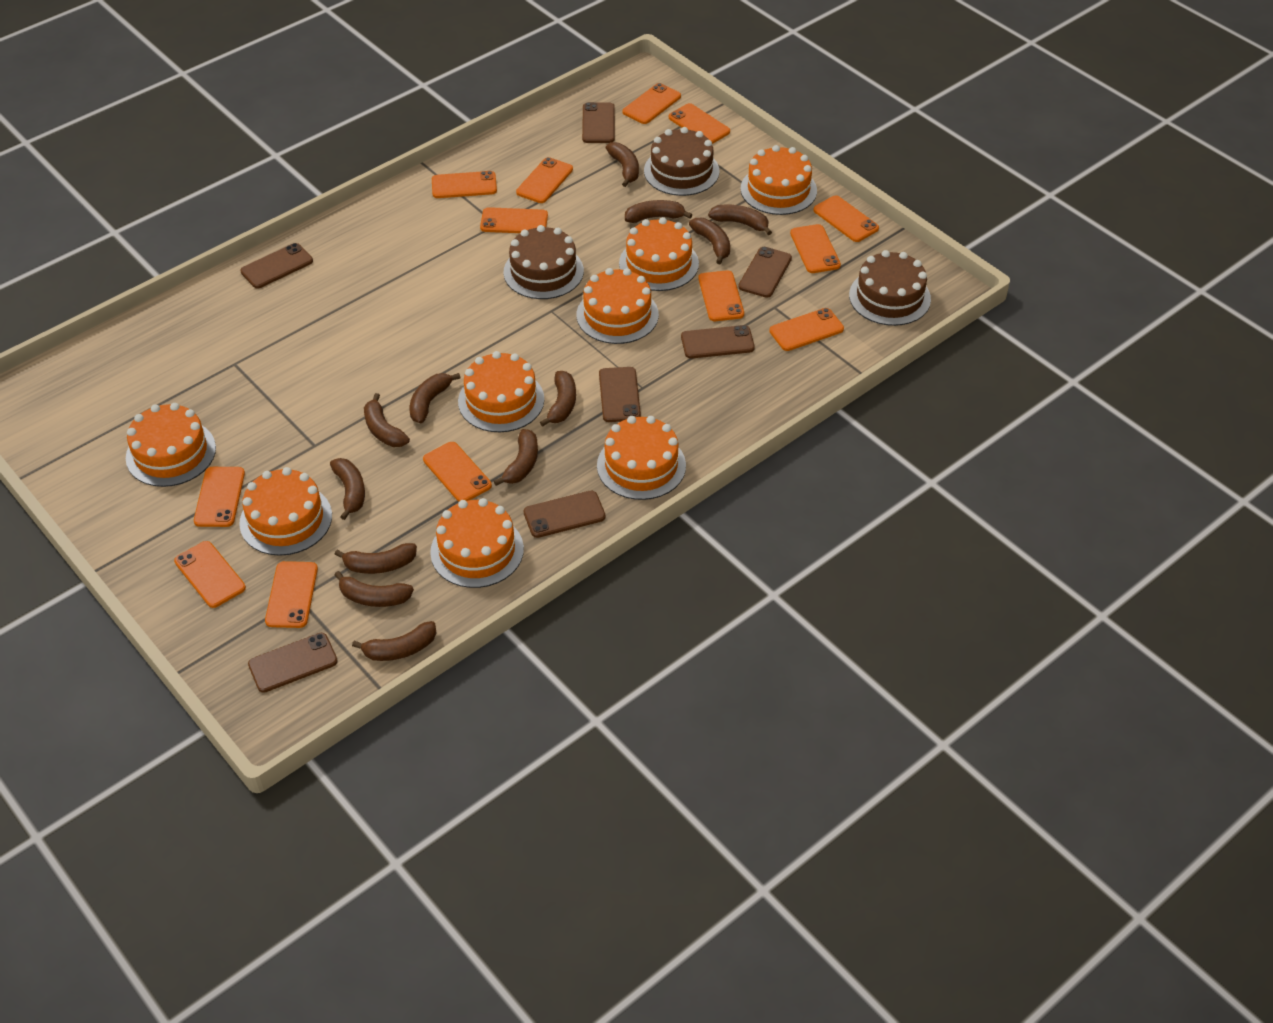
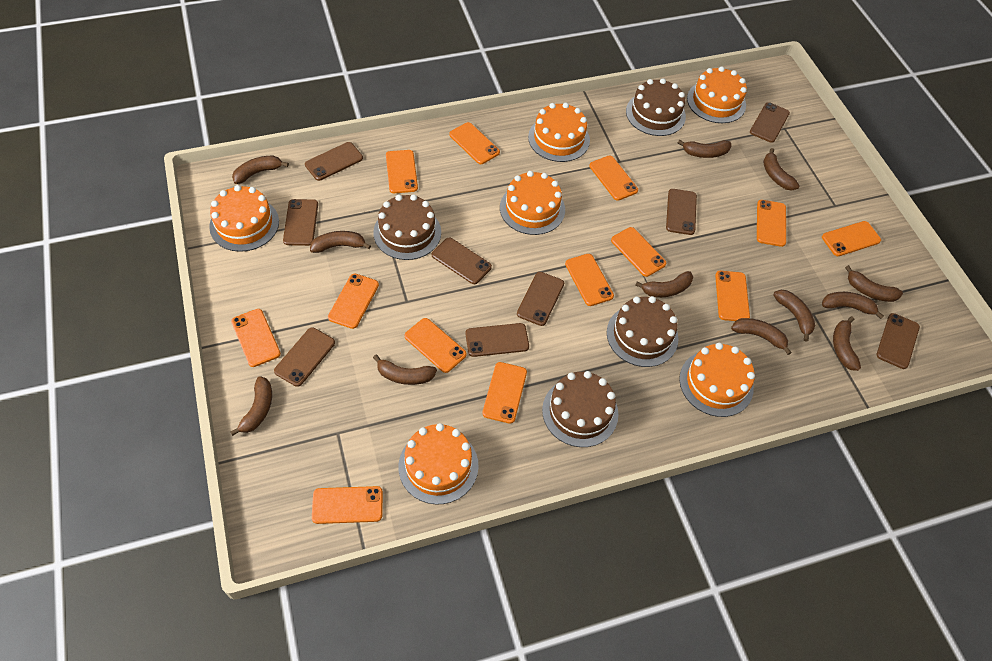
brown cake: [504,225,584,299] [644,127,720,196] [849,250,931,326] = 3 -> [373,194,441,260] [542,371,618,447] [607,296,678,367] [626,78,686,136] = 4
brown phone: [240,243,313,288] [248,633,338,693] [523,491,606,538] [582,102,615,143] [599,367,641,422] [681,325,755,359] [738,247,792,298] = 7 -> [274,327,335,387] [283,199,318,246] [305,142,363,181] [432,238,492,284] [465,323,529,357] [517,272,564,326] [666,189,697,235] [750,102,790,143] [877,313,920,369] = 9
orange cake: [126,403,216,487] [239,467,332,556] [430,498,524,588] [458,351,544,432] [577,268,659,344] [597,416,686,500] [619,217,699,291] [741,145,817,215] = 8 -> [209,185,279,252] [399,423,479,504] [500,171,565,235] [528,103,590,162] [679,343,755,417] [687,66,747,123] = 6

